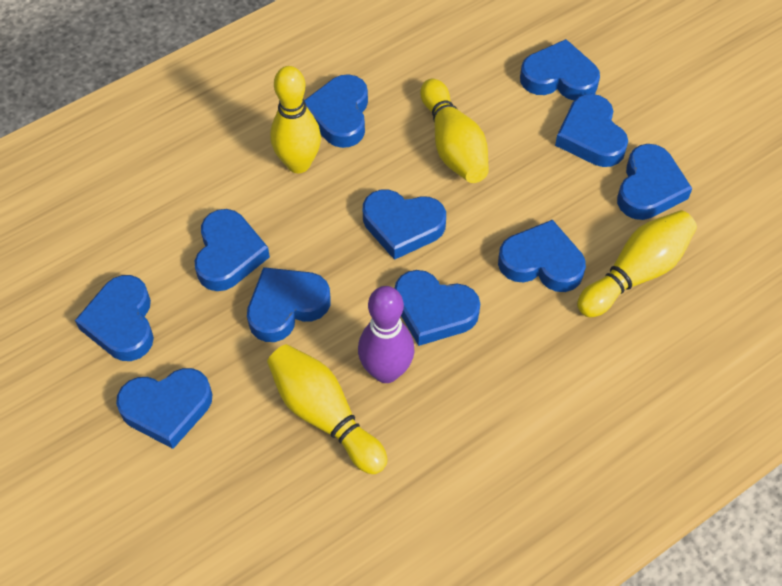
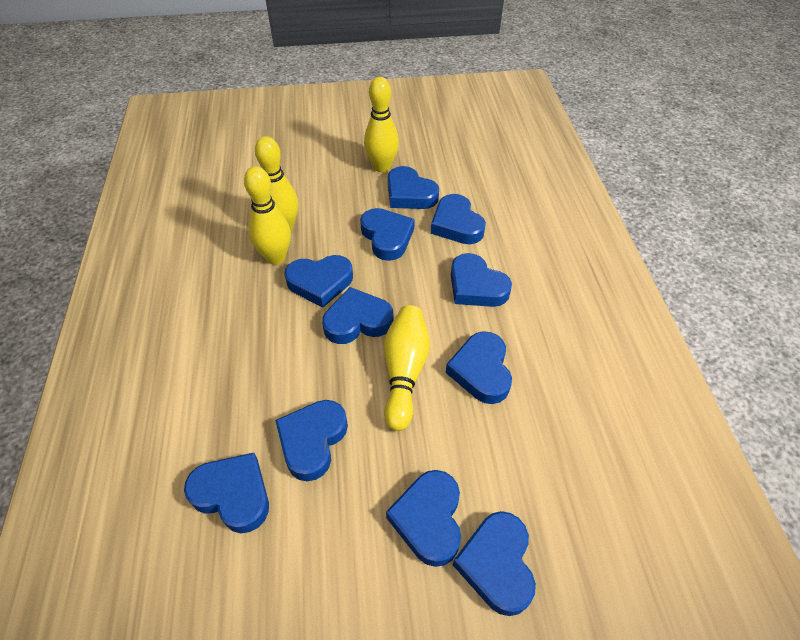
purple bowling pin: [358,286,414,383] = 1 -> none = 0

